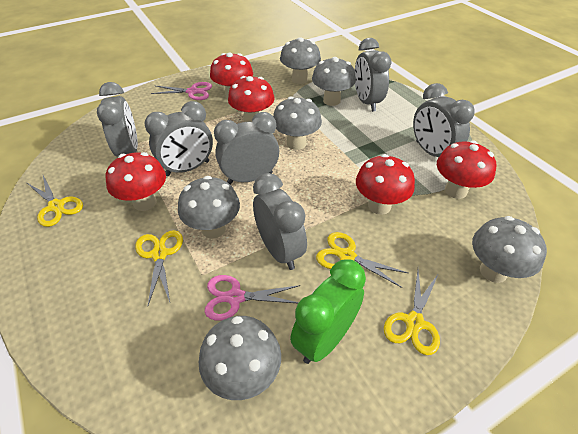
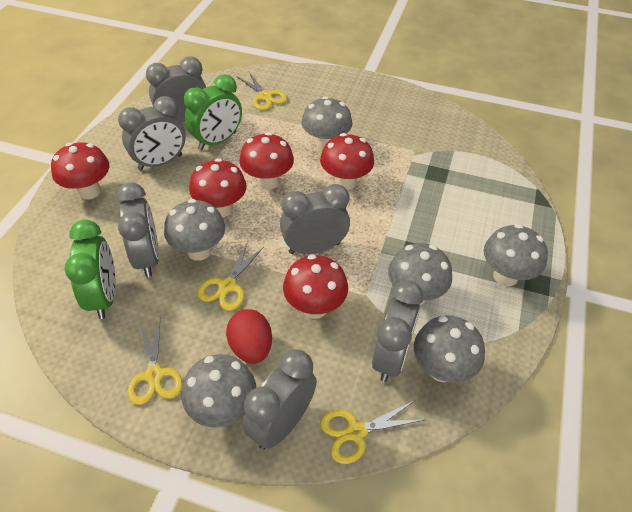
green clock: [290,259,366,364] = 1 -> [64,220,116,319] [184,74,242,150] = 2
pink scissors: [151,82,212,100] [205,275,300,321] = 2 -> none = 0
red egg: none = 0 -> [226,309,272,364] = 1

